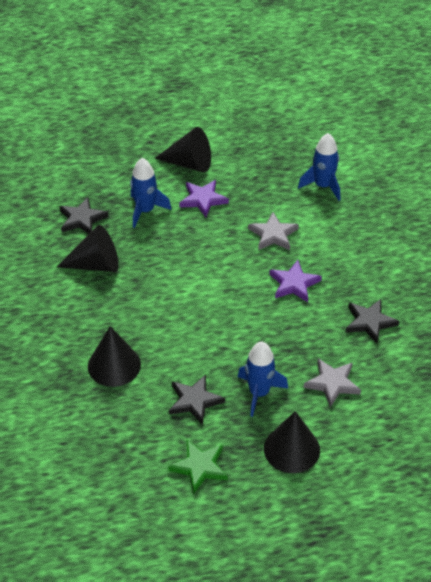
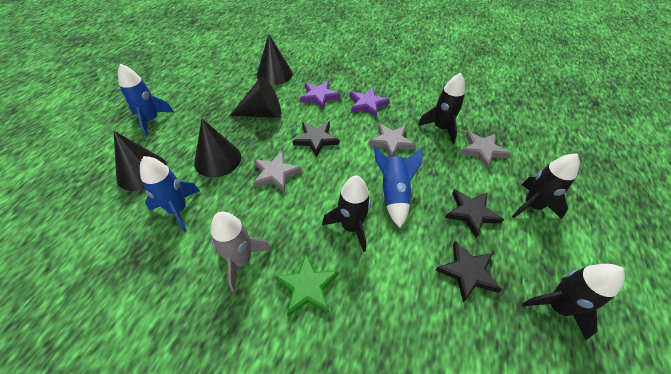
black rocket: none = 0 -> [322,175,371,252] [418,73,465,144] [512,153,580,219] [522,264,625,340] = 4
grey rocket: none = 0 -> [211,211,272,292] = 1
grey star: [248,212,299,250] [304,359,361,407] = 2 -> [253,151,302,193] [368,124,416,157] [460,131,510,168] = 3

